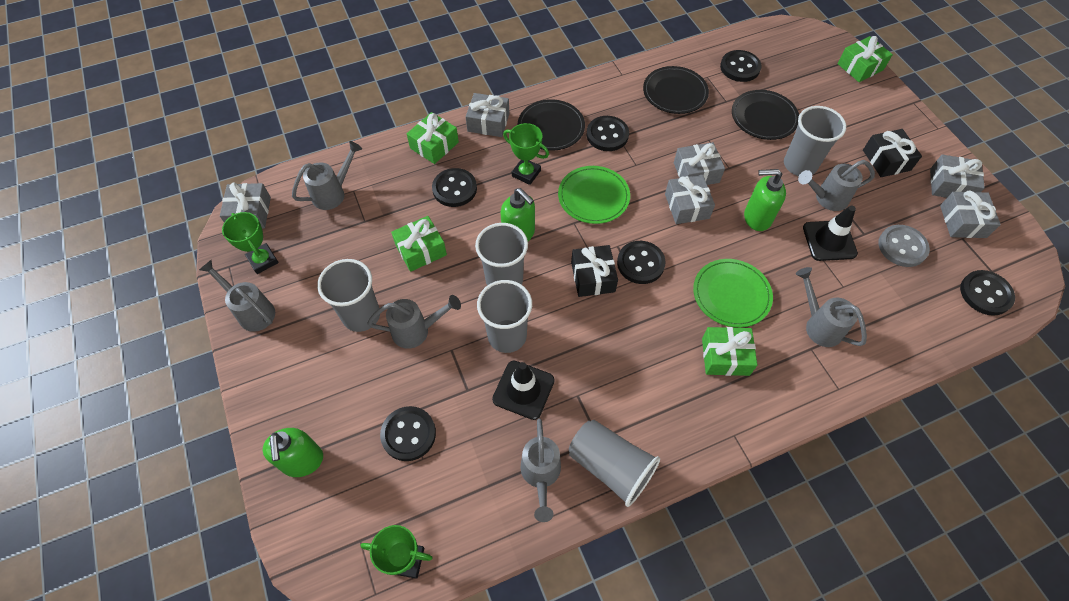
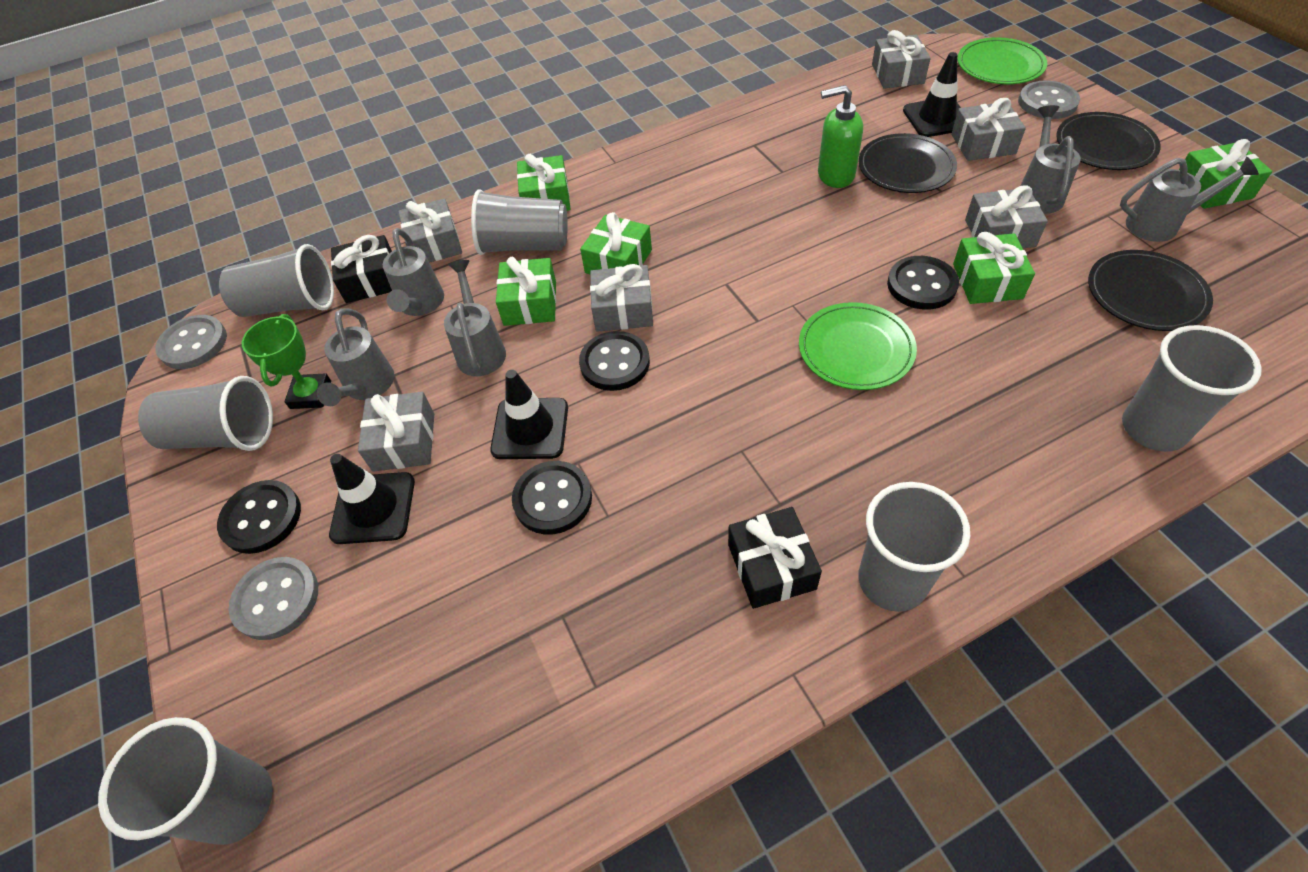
black button: [380,406,436,461] [432,168,477,207] [587,116,629,151] [617,241,666,284] [720,50,761,82] [960,270,1015,316] = 6 -> [217,480,301,554] [512,461,592,534] [579,331,650,391] [887,256,959,310] = 4
black traffic cone: [492,361,555,420] [803,206,858,261] = 2 -> [329,454,415,544] [490,370,568,459] [903,52,961,137] = 3
green gift: [391,216,447,272] [407,112,459,164] [702,327,757,376] [837,36,893,82] = 4 -> [496,257,556,326] [517,154,570,211] [580,212,652,274] [953,232,1035,304] [1179,139,1272,209] = 5
green soap dispenser: [263,428,323,477] [500,188,535,241] [744,169,786,231] = 3 -> [818,85,863,188] = 1
green trophy: [222,212,279,274] [360,525,433,579] [503,123,549,185] = 3 -> [242,314,331,409] = 1
grey button: [878,225,930,267] = 1 -> [155,315,227,369] [229,557,318,640] [1018,80,1080,119] = 3
grey cup: [317,259,380,332] [475,223,528,286] [477,280,532,353] [569,420,660,507] [784,106,846,176] = 5 -> [98,717,273,845] [138,376,273,451] [219,244,334,317] [471,189,568,255] [858,482,970,612] [1122,325,1262,452] = 6
grey watering can: [199,260,275,332] [292,141,362,210] [367,295,461,349] [520,419,561,522] [796,267,867,347] [798,160,875,211] = 6 -> [317,308,394,406] [383,228,444,316] [444,260,506,376] [1020,105,1081,214] [1120,157,1259,242] = 5

